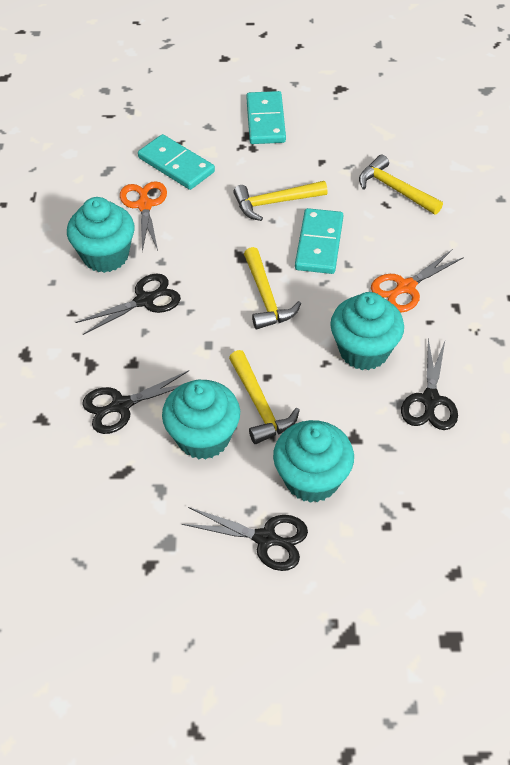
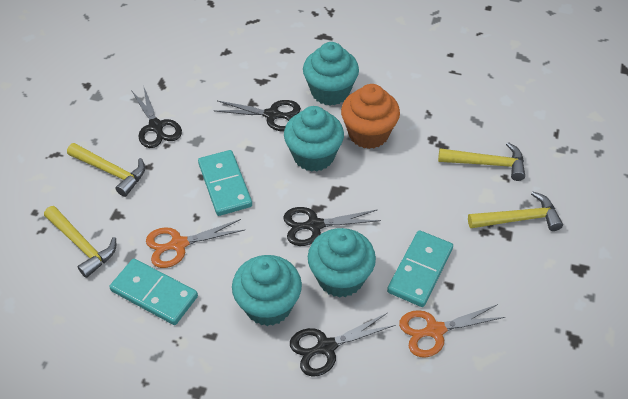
orange cupcake: none = 0 -> [341,84,400,149] = 1

